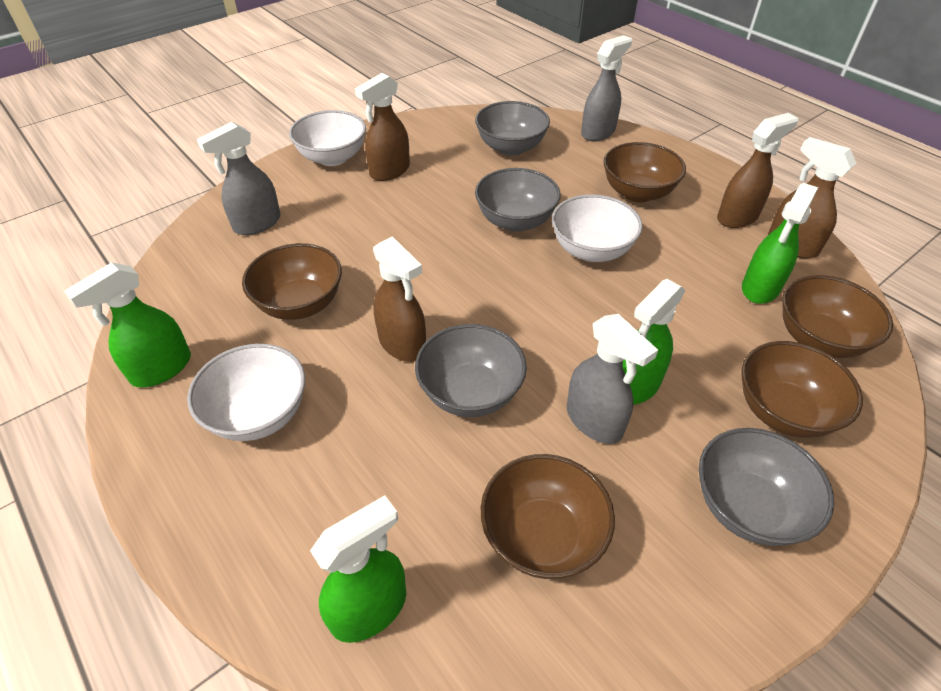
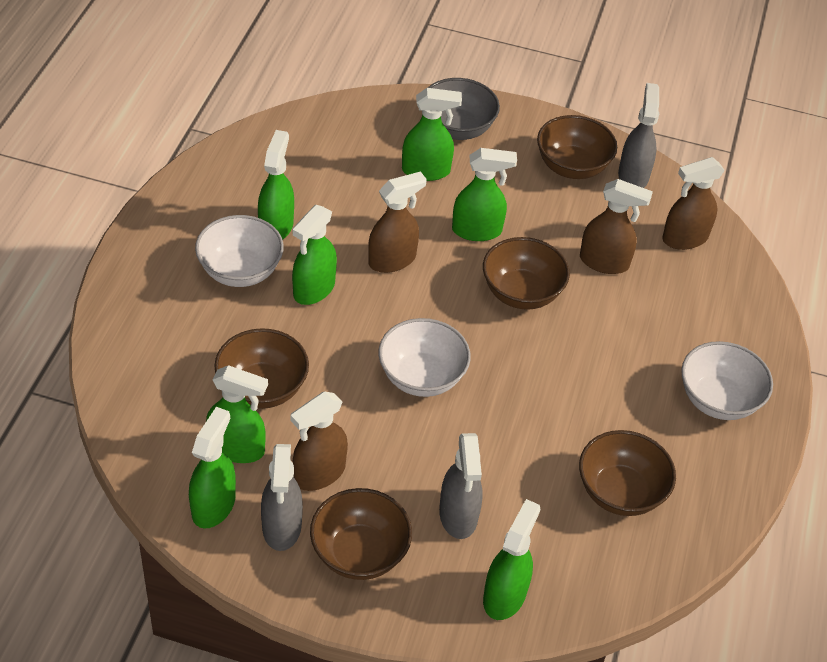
green spray bottle: [65,262,191,387] [310,495,406,643] [623,279,685,405] [742,183,818,304] = 4 -> [189,407,236,529] [206,365,268,463] [258,130,294,240] [292,205,337,305] [402,88,462,181] [452,148,517,241] [483,499,540,620] = 7
grey bowl: [415,324,527,417] [475,101,550,156] [475,168,561,232] [699,428,834,546] = 4 -> [428,78,500,140] = 1

